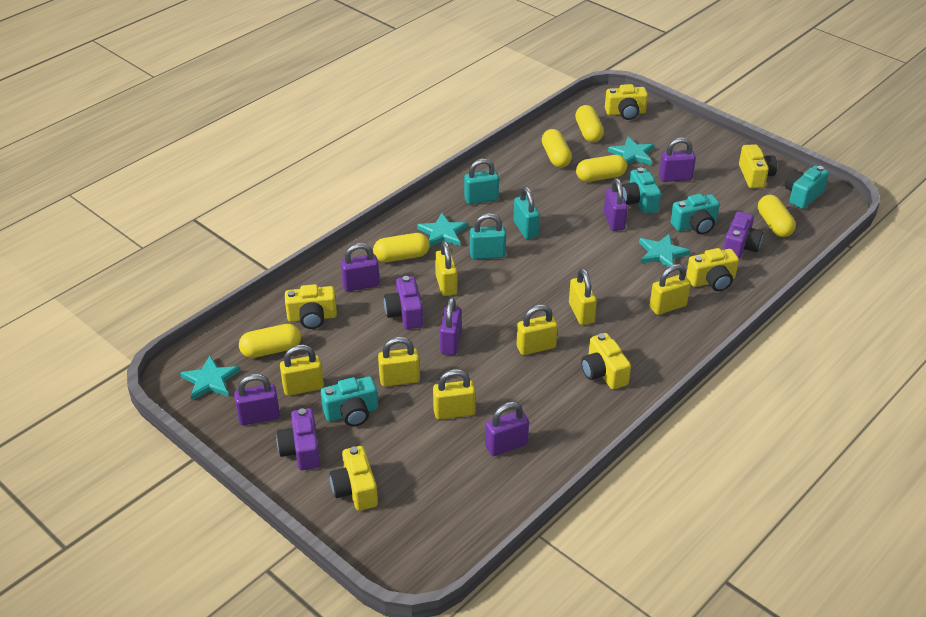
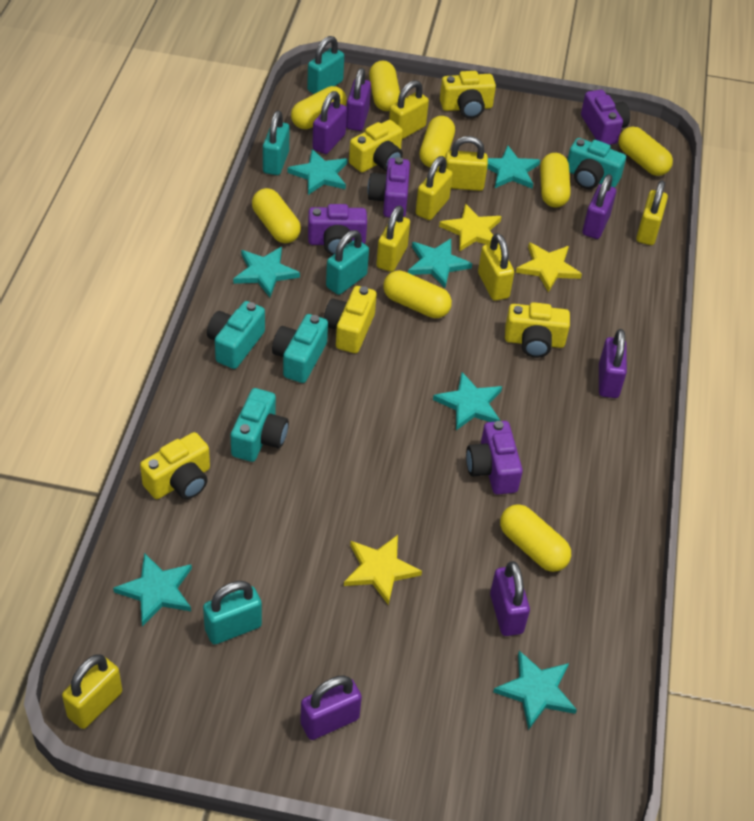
purple camera: [276,408,320,470] [384,276,423,329] [723,212,763,259] = 3 -> [308,204,367,255] [367,157,410,217] [466,421,523,495] [581,90,630,145] = 4
turquoise padlock: [464,159,499,204] [470,213,506,259] [513,186,540,239] = 3 -> [203,581,262,645] [263,111,289,175] [307,36,344,94] [326,230,369,295] = 4
turquoise star: [180,356,240,401] [417,213,468,246] [608,137,654,165] [639,233,691,267] = 4 -> [113,553,192,626] [233,247,300,297] [287,149,347,195] [408,238,472,288] [433,372,502,430] [487,146,540,188] [493,651,577,730] = 7
yellow camera: [285,284,337,329] [330,446,378,511] [581,333,631,390] [605,84,648,120] [686,248,739,291] [739,144,777,188] = 6 -> [140,432,210,499] [324,286,377,353] [349,120,403,172] [440,71,496,119] [505,302,570,358] = 5
yellow capsule: [239,324,301,358] [373,233,430,262] [542,129,572,168] [575,105,604,142] [576,155,627,182] [758,195,796,237] = 6 -> [252,188,301,243] [291,86,347,129] [369,60,400,111] [383,270,452,318] [420,116,455,167] [500,504,571,572] [540,153,571,207] [618,127,673,176] = 8
yellow star: none = 0 -> [344,535,422,605] [439,203,502,252] [516,242,582,293] = 3

